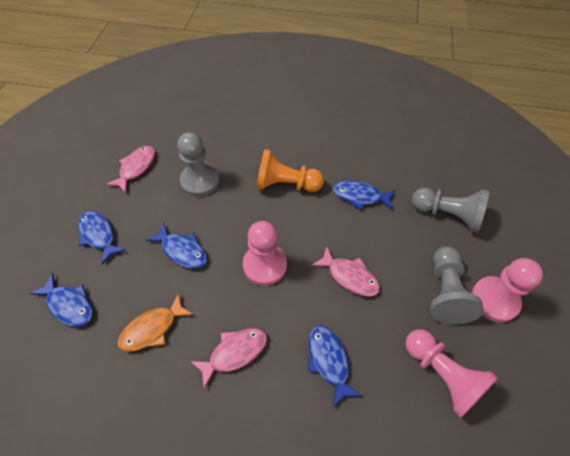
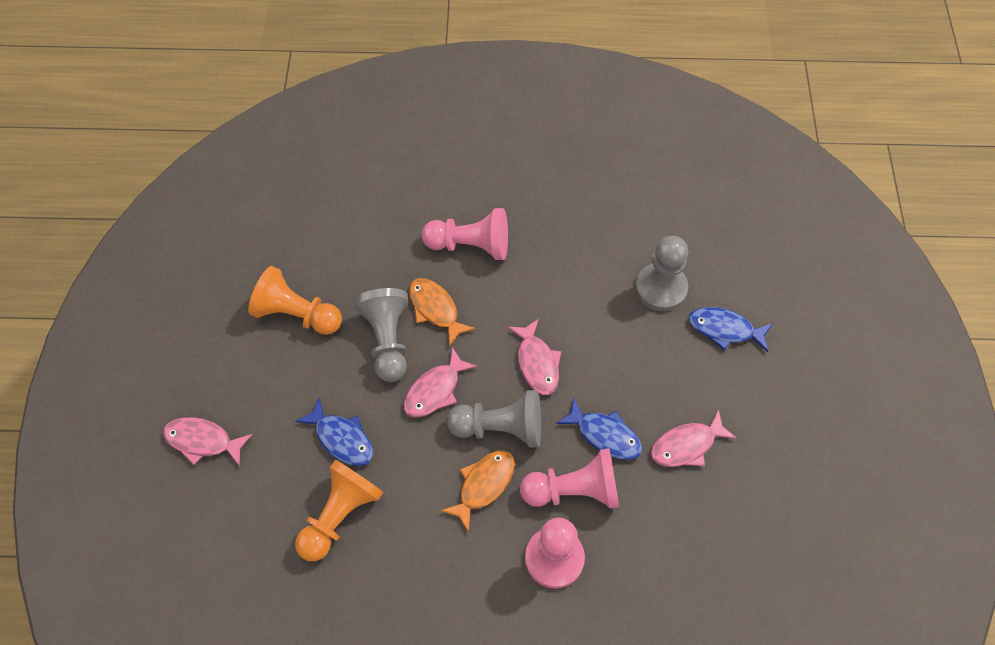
blue fish: [30,273,93,327] [78,211,126,265] [146,223,207,269] [308,325,362,407] [333,180,395,210] = 5 -> [295,398,373,466] [556,398,642,460] [689,307,773,352] = 3
orange fish: [117,293,193,352] = 1 -> [409,278,475,346] [441,450,515,532] = 2
orange pawn: [256,149,324,192] = 1 -> [248,266,342,335] [295,460,384,561] = 2
pink fish: [106,146,155,193] [190,328,267,389] [312,246,380,297] = 3 -> [163,417,252,466] [404,347,477,418] [508,319,561,395] [651,410,737,467] = 4

